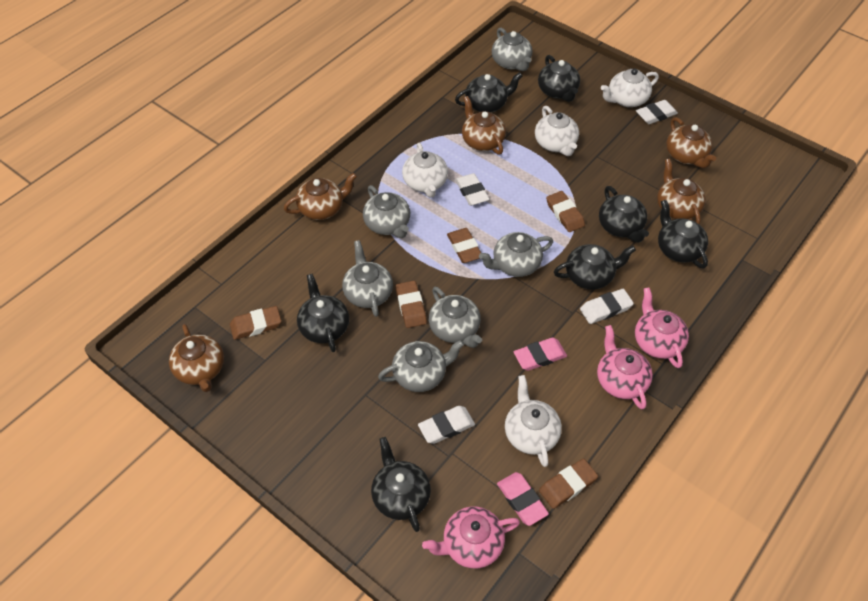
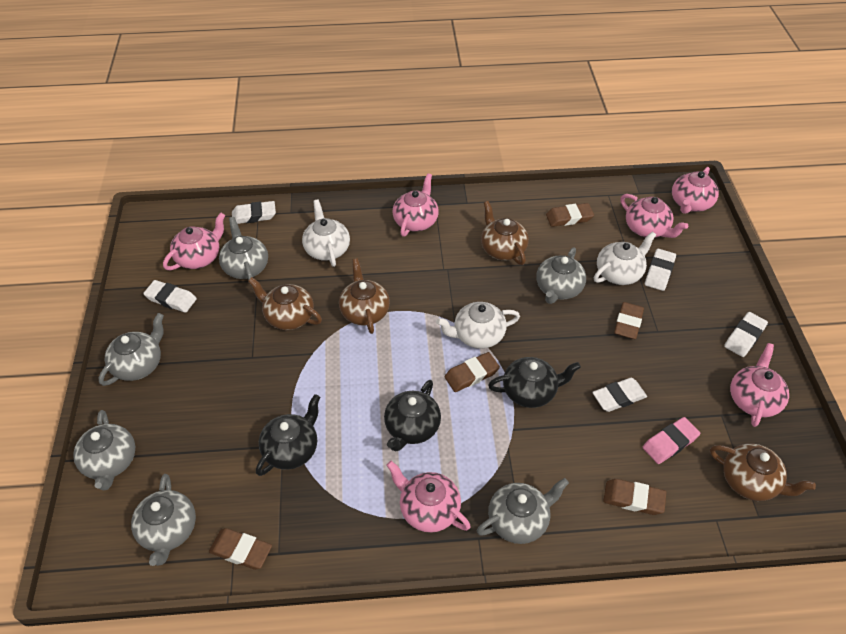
black teapot: [297,274,349,352] [371,437,431,532] [455,72,522,113] [538,55,580,102] [554,244,636,290] [599,186,649,243] [658,200,708,268] = 7 -> [256,394,320,476] [384,380,441,452] [488,357,581,408] = 3
brown teapot: [169,324,224,392] [284,173,357,220] [462,96,506,155] [657,159,706,224] [666,117,716,168] = 5 -> [248,277,322,330] [339,259,390,334] [481,201,529,265] [710,443,816,501] = 4
pink eraser: [497,472,549,526] [514,338,567,371] = 2 -> [643,417,700,464] = 1
pink teapot: [422,507,520,568] [597,325,653,409] [635,287,689,368] = 3 -> [163,213,225,270] [387,461,471,533] [392,173,439,236] [620,194,688,238] [672,167,719,214] [730,343,789,427] = 6
white eraser: [418,406,475,444] [455,173,490,206] [580,289,634,324] [636,100,678,124] = 4 -> [143,280,197,313] [232,201,276,224] [592,378,647,412] [645,249,676,291] [724,312,768,357] = 5
white teapot: [402,143,448,198] [505,375,562,467] [535,106,579,156] [601,68,659,107] = 4 -> [302,199,350,267] [436,302,520,349] [594,232,656,285] = 3

